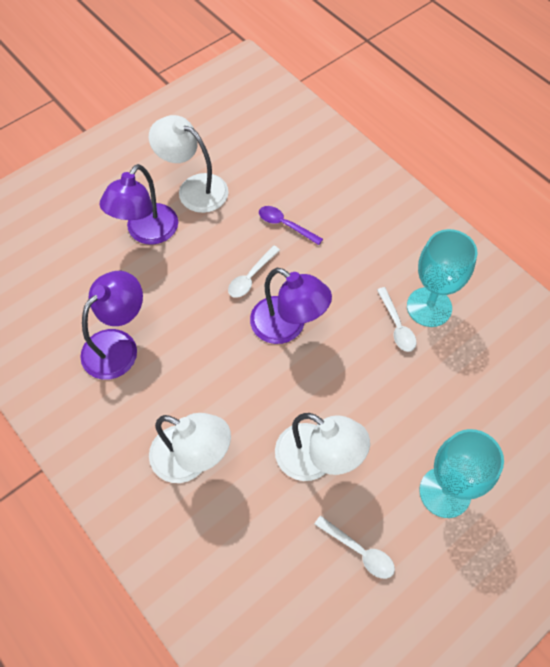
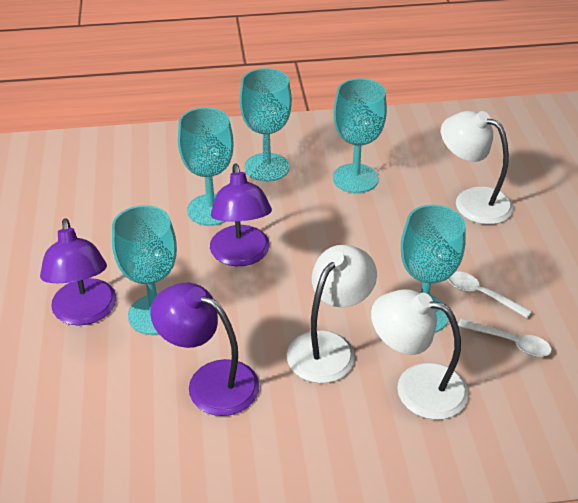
purple spoon: [259,206,323,245] = 1 -> none = 0
turquoise goblet: [407,229,477,327] [419,429,504,518] = 2 -> [112,205,177,335] [178,107,233,226] [239,68,292,182] [333,78,387,193] [401,205,466,333] = 5
white spoon: [228,245,280,298] [315,515,395,579] [377,287,416,352] = 3 -> [448,271,532,318] [458,319,552,357] = 2

